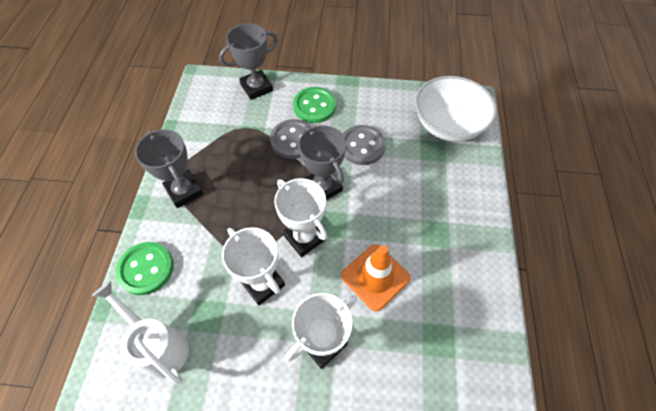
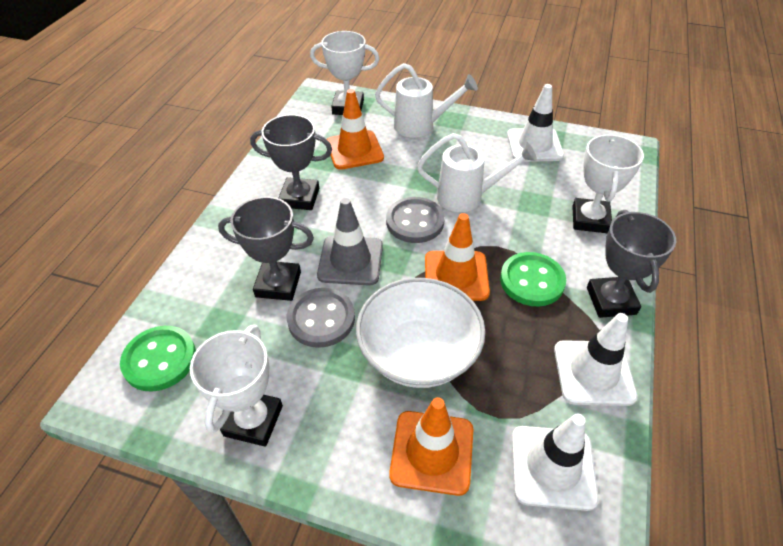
grey traffic cone: none = 0 -> [317,198,383,285] = 1
orange traffic cone: [341,244,411,311] = 1 -> [327,89,384,170] [389,397,473,496] [425,213,490,301] = 3
white traffic cone: none = 0 -> [507,84,564,162] [512,414,599,511] [554,313,638,406] = 3
white watering can: [92,281,189,384] = 1 -> [375,63,478,138] [417,133,537,212] = 2

